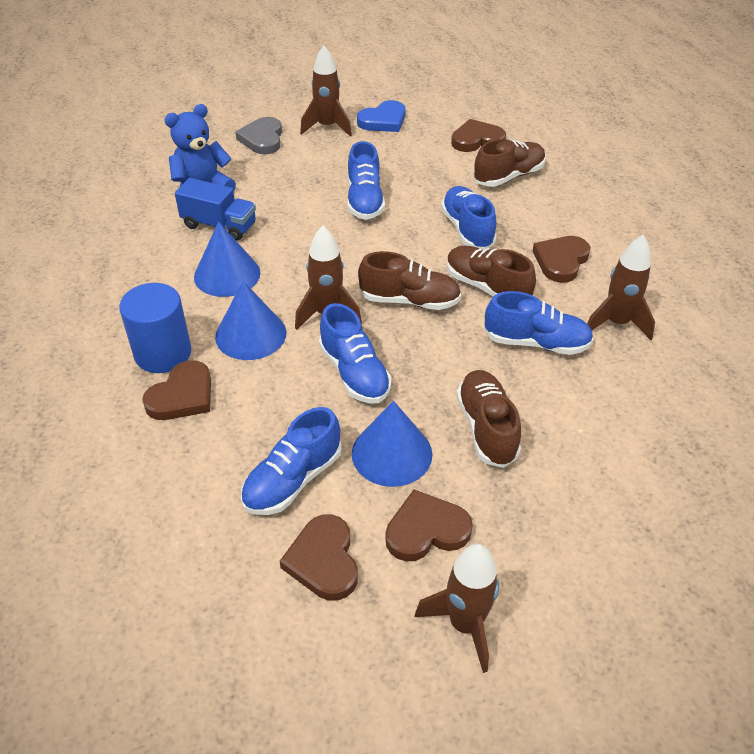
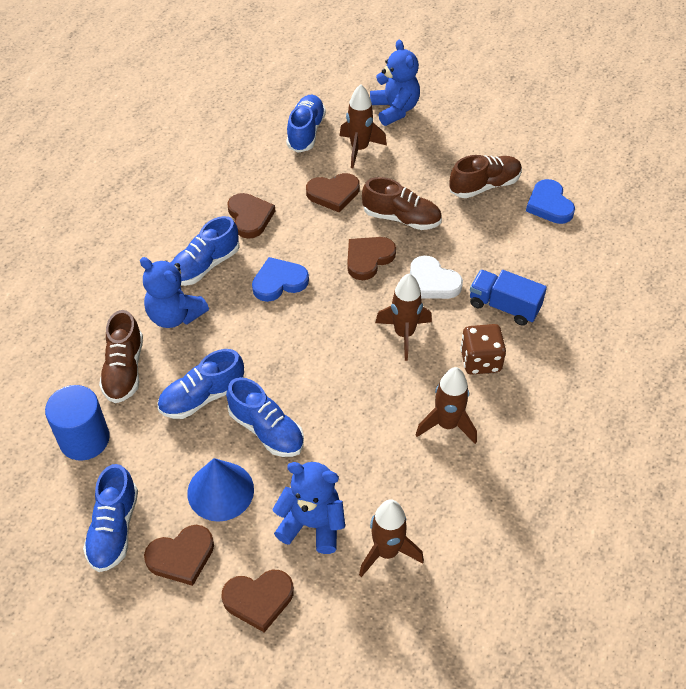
blue cone: [194,222,260,297] [215,281,287,360] [352,401,432,487] = 3 -> [187,458,254,522] = 1
blue heart: [357,100,406,132] = 1 -> [252,257,309,302] [526,179,575,224] = 2
blue teddy bear: [164,104,236,192] = 1 -> [140,257,209,328] [272,462,345,554] [370,40,420,126] = 3
brown dice: none = 0 -> [460,324,506,375] = 1
brown shoe: [358,251,461,310] [447,245,536,296] [456,370,521,468] [473,139,546,187] = 4 -> [99,310,143,403] [362,177,442,230] [450,155,522,198] = 3
grey heart: [235,117,282,154] = 1 -> none = 0
white heart: none = 0 -> [410,255,463,299] = 1

